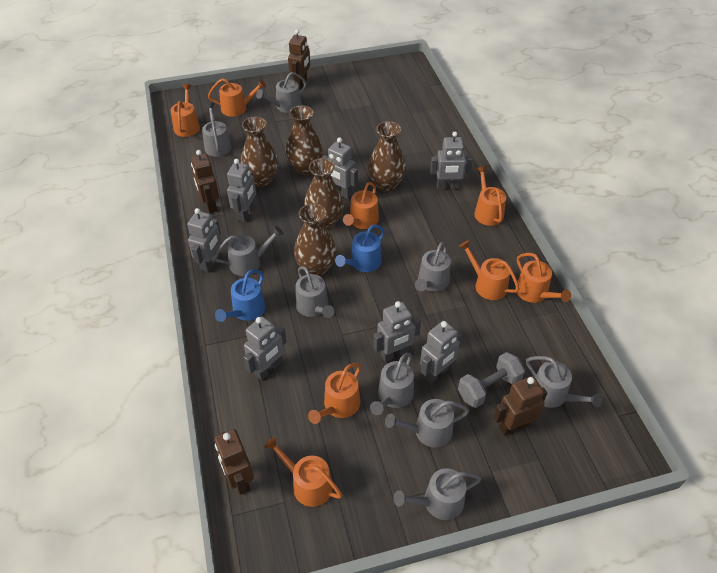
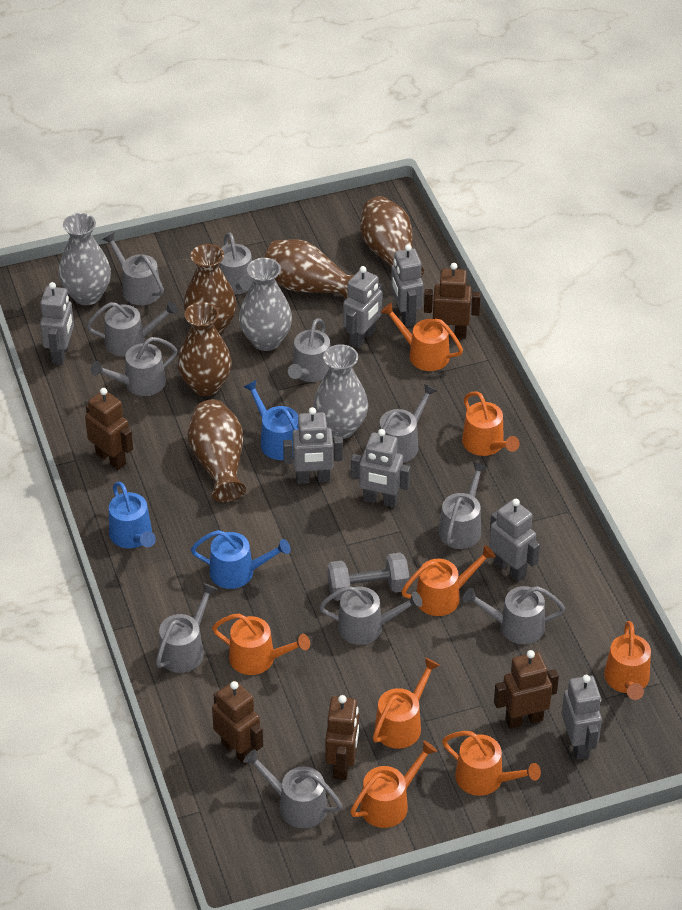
blue watering can: [215,270,266,322] [335,225,385,272] = 2 -> [109,482,156,548] [191,530,291,589] [244,380,299,460] = 3
brown robot: [191,150,219,213] [214,429,254,495] [288,29,310,89] [493,376,547,436] = 4 -> [85,388,133,470] [212,681,263,765] [325,695,359,780] [424,263,481,339] [494,650,559,729] = 5
grey vase: none = 0 -> [59,213,111,305] [239,258,292,351] [313,344,368,439] = 3
grey watering can: [202,103,231,157] [214,226,284,276] [256,72,307,113] [296,266,334,318] [370,353,414,415] [385,399,469,448] [393,468,481,520] [415,242,451,292] [526,356,602,408] = 9 -> [86,301,178,357] [91,337,178,396] [102,233,164,305] [156,583,217,673] [219,232,253,295] [243,749,343,828] [288,318,331,382] [319,586,422,645] [379,384,437,463] [438,462,488,549] [463,586,565,644] = 11

